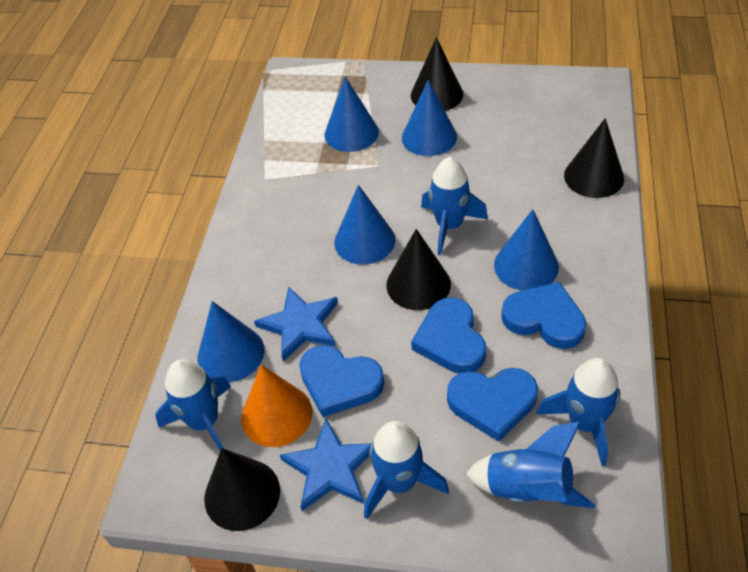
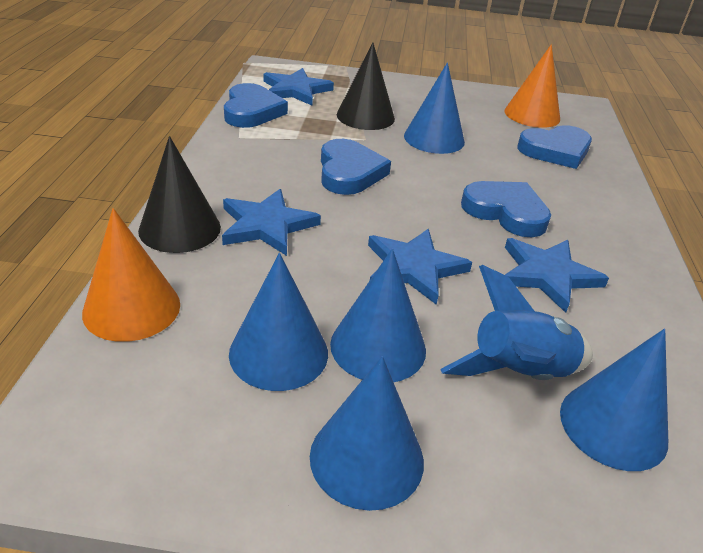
black cone: [204,448,280,531] [386,229,451,310] [411,37,463,111] [564,118,624,198] = 4 -> [138,136,221,253] [337,42,395,130] = 2
blue rocket: [155,359,231,451] [364,421,449,519] [421,157,488,255] [466,422,595,508] [536,358,620,466] = 5 -> [441,265,593,380] = 1
blue star: [254,286,338,361] [280,419,372,511] = 2 -> [222,189,321,256] [263,68,334,105] [368,229,472,305] [505,238,609,313] = 4
orange cone: [241,365,312,447] = 1 -> [82,208,180,342] [504,44,560,128] = 2

